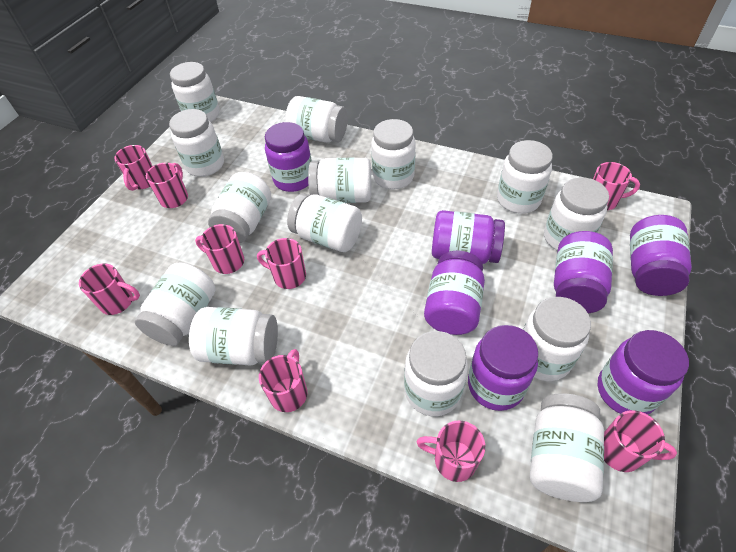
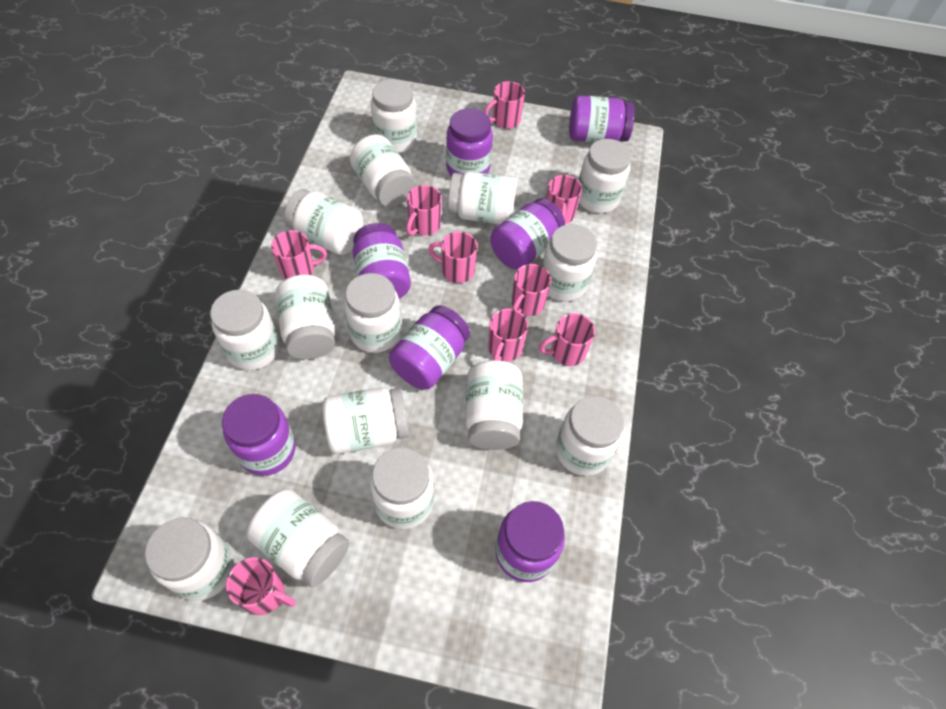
white jar: [135,263,216,346] [169,109,224,177] [170,62,220,122] [189,307,278,366] [208,172,271,243] [285,96,348,142] [287,193,362,252] [308,157,371,203] [371,119,416,190] [404,331,468,416] [497,140,553,214] [523,297,591,381] [530,393,604,502] [544,177,609,251] = 14 -> [145,518,234,601] [210,290,279,370] [247,489,349,587] [275,275,336,360] [284,189,364,255] [322,387,409,454] [344,273,402,353] [350,134,415,207] [370,448,434,529] [371,79,417,153] [448,172,517,224] [465,360,523,450] [542,224,597,302] [556,396,624,476] [578,139,631,213] = 15

